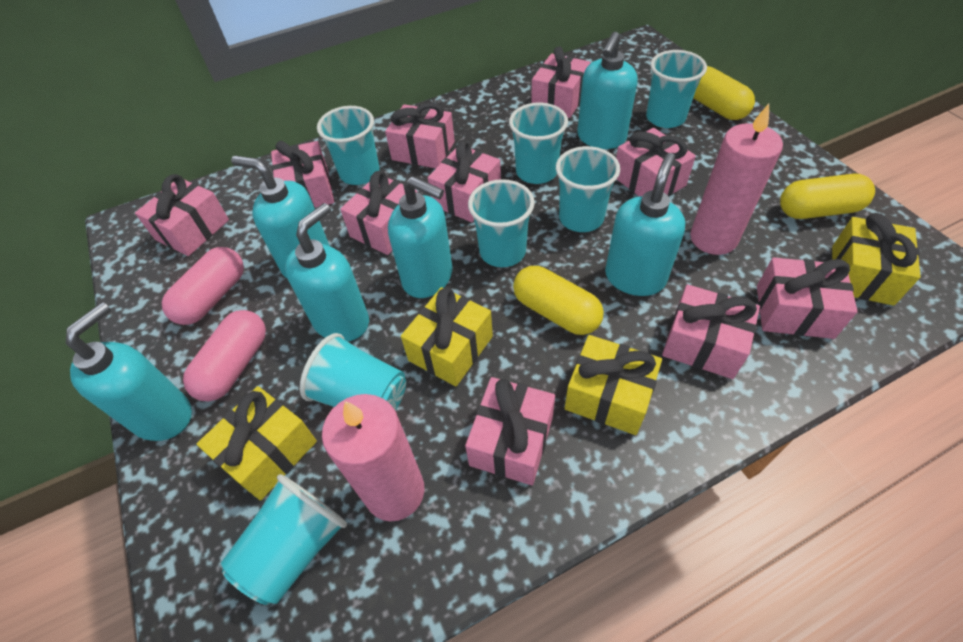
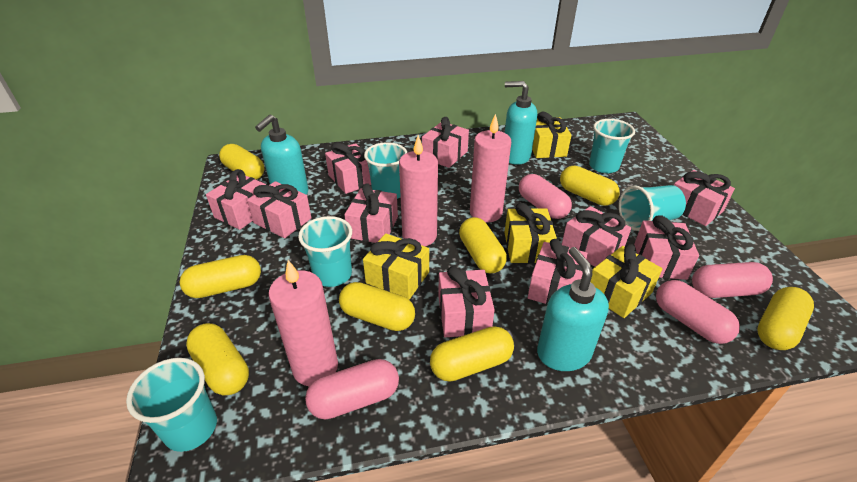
pink candle: [322,394,424,522] [690,104,783,255] = 2 -> [269,260,338,386] [399,135,438,246] [470,114,511,222] = 3
pink capsule: [162,247,244,325] [183,310,266,401] = 2 -> [305,359,399,420] [519,174,572,219] [656,280,740,344] [692,262,773,298] = 4
turquoise cup: [221,474,347,605] [300,333,406,411] [317,106,380,185] [468,179,535,267] [509,103,568,184] [556,146,620,232] [646,50,707,128] = 7 -> [126,358,217,452] [298,216,352,287] [364,142,407,199] [589,119,635,174] [619,185,686,231] = 5
turquoise soap dispenser: [66,302,192,441] [231,156,330,278] [285,203,369,342] [388,176,452,298] [577,32,638,149] [605,153,685,296] = 6 -> [255,114,308,195] [505,81,537,165] [537,247,609,371] = 3
yellow capsule: [513,266,604,335] [693,66,755,120] [780,174,875,219] = 3 -> [180,255,261,298] [186,323,249,395] [219,144,264,180] [339,282,415,331] [430,326,514,382] [459,217,507,273] [560,166,620,206] [757,287,814,350] = 8

